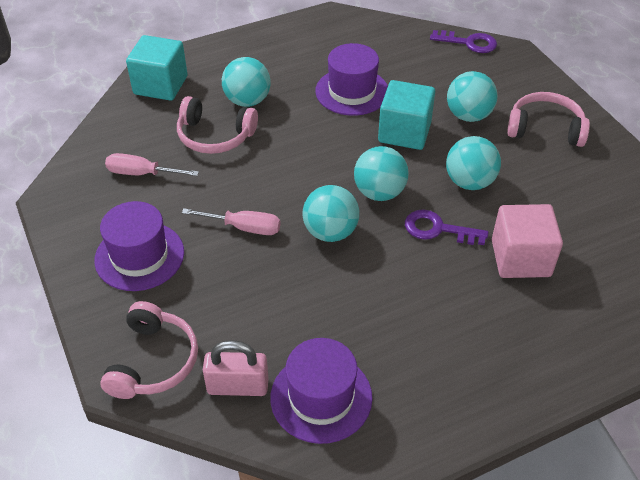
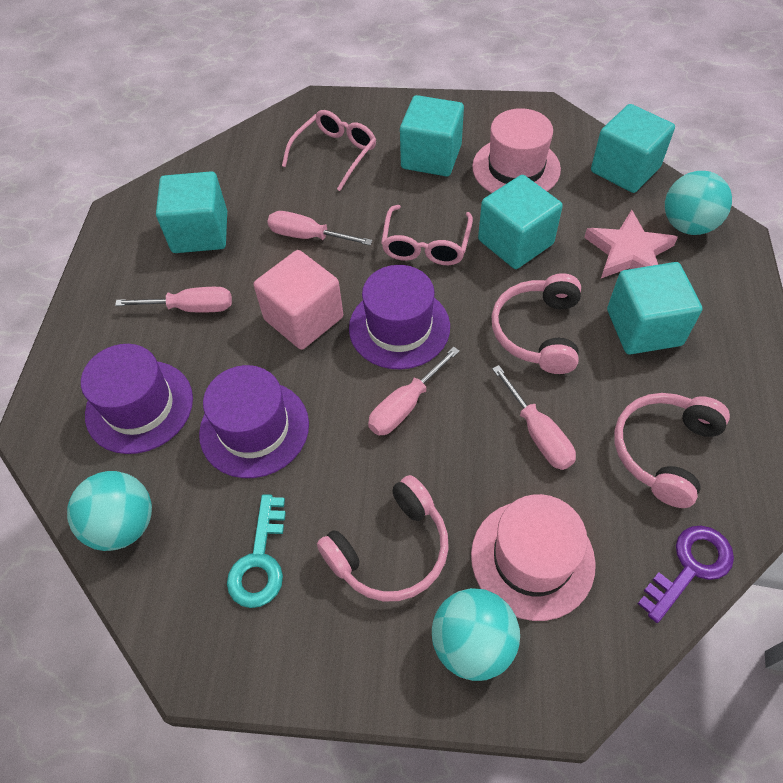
pink glasses: none = 0 -> [282,110,376,191] [381,205,473,265] = 2
pink hat: none = 0 -> [471,494,596,621] [472,108,561,193] = 2
pink padlock: [203,340,269,396] = 1 -> none = 0
pink screwdriver: [105,153,199,176] [182,208,281,235] = 2 -> [115,287,232,313] [267,211,373,245] [368,347,460,436] [492,365,576,470] = 4
pink star: none = 0 -> [584,210,678,278] = 1
purple key: [405,209,489,245] [430,30,497,53] = 2 -> [637,526,734,623] = 1
turquoise ball: [222,57,271,107] [302,185,359,242] [354,146,409,201] [446,136,501,190] [447,71,498,122] = 5 -> [67,471,152,551] [432,588,520,681] [665,171,732,235] = 3
turquoise cube: [126,35,187,101] [378,80,435,150] = 2 -> [156,171,227,253] [400,95,464,176] [478,175,563,269] [591,104,675,193] [607,262,703,355] = 5
turquoise key: none = 0 -> [227,494,286,608] = 1

